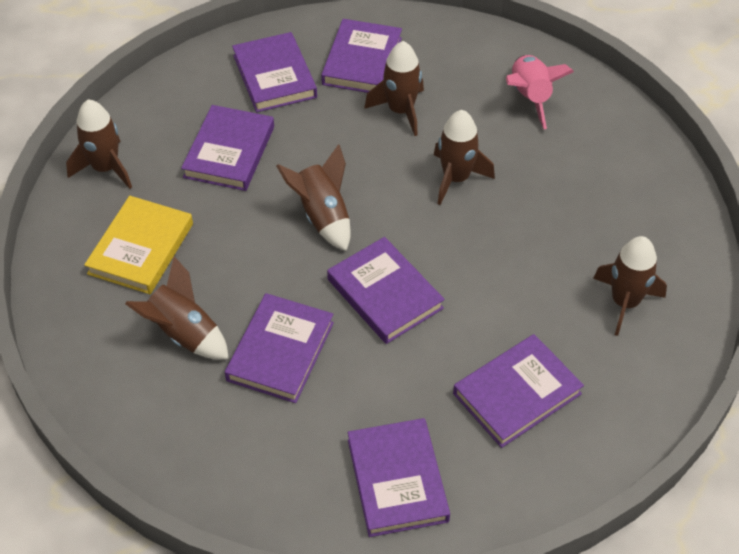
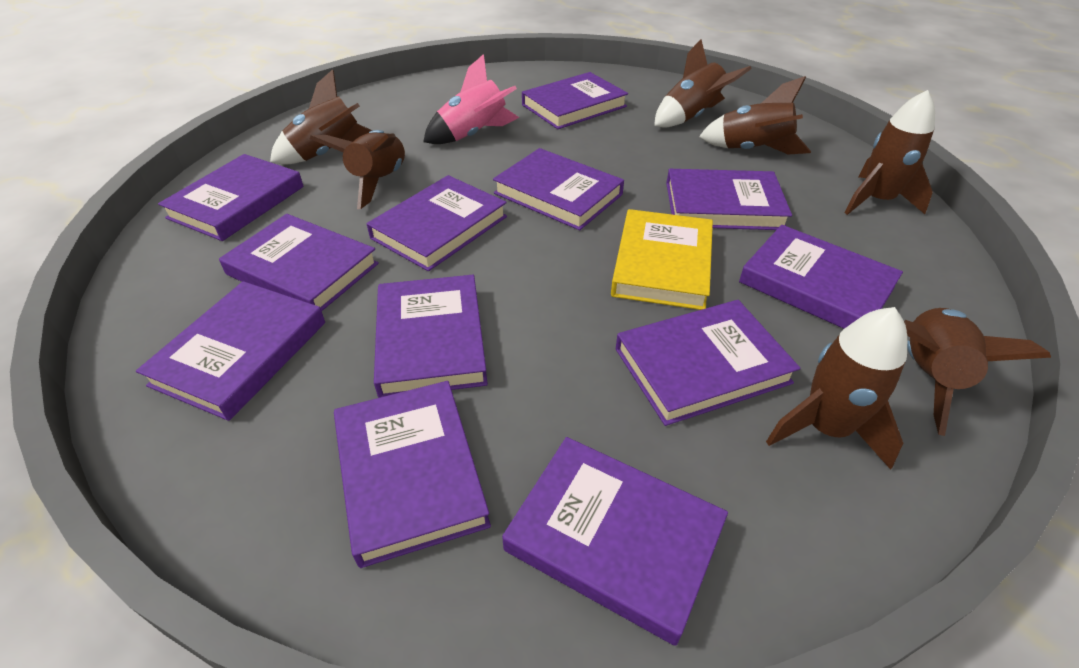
brown rocket: [66,99,132,189] [125,256,229,359] [276,144,351,251] [364,41,424,136] [434,110,495,205] [593,236,667,336] = 6 -> [270,69,372,164] [310,130,405,209] [654,39,752,127] [699,76,811,155] [766,307,907,470] [845,90,935,215] [904,308,1051,436] = 7
purple book: [181,105,274,191] [225,293,334,403] [232,32,317,112] [321,19,402,93] [327,237,445,344] [348,418,450,537] [453,334,584,448] = 7 -> [136,281,325,421] [158,154,304,241] [219,214,379,311] [334,381,491,568] [366,175,507,271] [374,275,488,398] [493,148,624,230] [502,437,728,646] [522,72,628,129] [616,300,800,426] [666,169,792,230] [739,225,903,329] = 12

